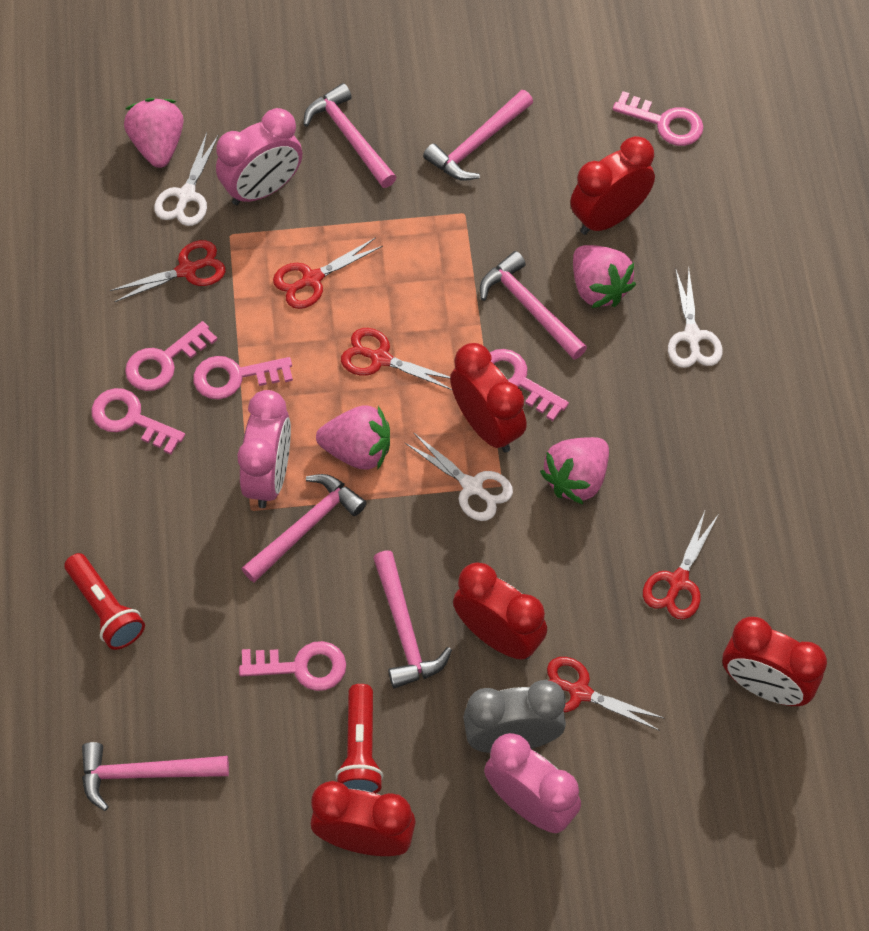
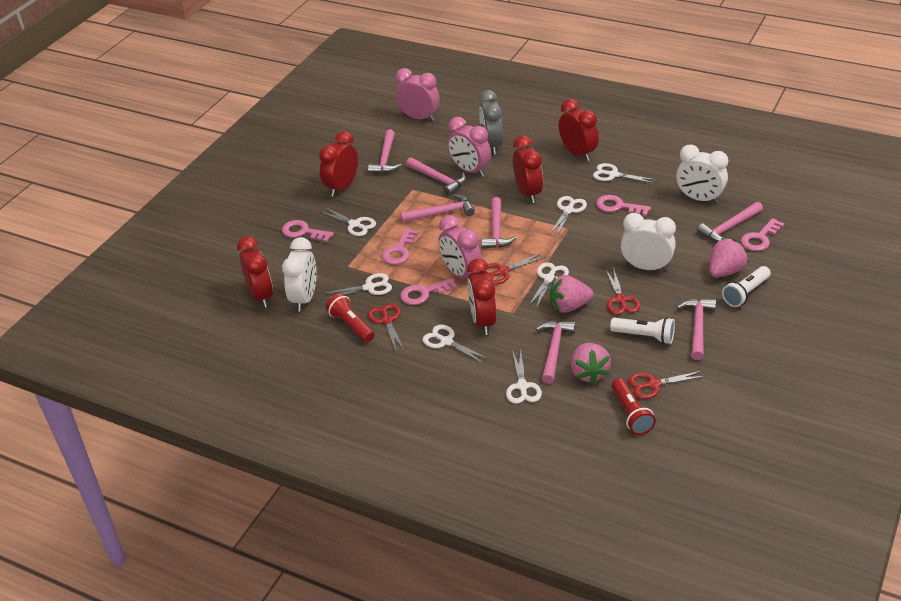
pink hammer: [82,742,229,811] [241,474,366,583] [303,83,397,188] [373,550,452,688] [423,90,533,181] [480,251,587,360] = 6 -> [368,130,401,174] [400,194,475,223] [406,157,466,196] [482,197,517,249] [536,320,575,384] [677,298,716,360] [697,202,763,242] = 7
pink key: [92,388,185,454] [125,321,218,391] [193,356,293,399] [239,641,346,691] [490,349,569,421] [613,91,703,146] = 6 -> [282,220,334,242] [382,228,418,265] [400,278,458,305] [596,195,651,216] [741,218,785,251] = 5
pink strawberry: [124,98,184,168] [316,406,390,469] [540,437,609,504] [573,245,636,308] = 4 -> [550,275,593,313] [571,343,611,384] [709,238,748,278] = 3
red scissors: [110,240,225,302] [273,237,383,309] [341,328,452,390] [547,657,665,731] [643,511,718,619] = 5 -> [368,303,404,351] [480,253,546,285] [606,267,640,315] [628,371,706,399] = 4
white clock: none = 0 -> [282,237,317,311] [621,213,676,271] [676,145,728,204] = 3
white flashlight: none = 0 -> [610,317,675,344] [722,266,771,307] = 2
white scissors: [154,133,219,226] [404,432,513,521] [668,267,723,368] = 3 -> [319,207,376,236] [322,273,392,300] [423,325,488,364] [506,349,542,404] [528,262,569,309] [550,196,587,236] [593,163,657,183] = 7

